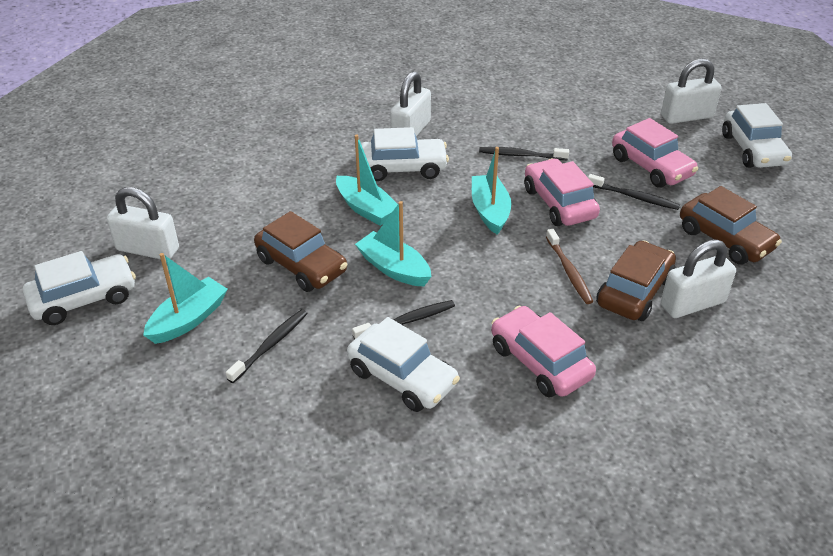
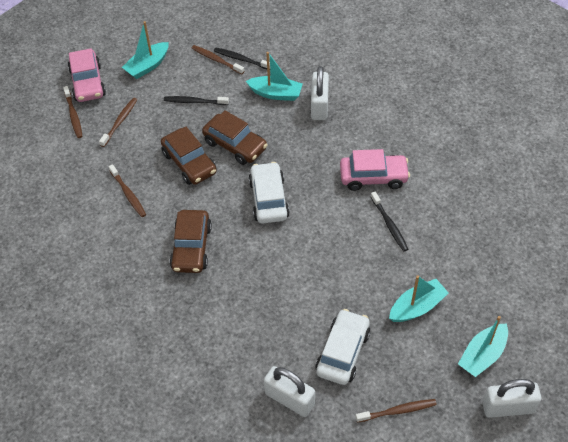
black toothbrush: [226,309,308,383] [352,300,455,339] [479,147,569,160] [588,174,680,210] = 4 -> [164,96,229,105] [214,48,270,69] [371,192,408,252] = 3
brown toothbrush: [546,229,594,304] = 1 -> [63,86,83,138] [99,98,137,147] [108,164,146,217] [192,45,244,74] [356,399,437,423] = 5
pink car: [491,306,596,397] [524,158,600,226] [612,118,698,188] = 3 -> [68,49,106,102] [340,149,410,191] = 2
white car: [23,251,136,325] [347,317,460,412] [361,127,449,181] [722,103,792,168] = 4 -> [248,162,290,224] [315,309,371,385] = 2
white padlock: [107,187,179,260] [390,71,431,137] [661,59,722,124] [661,240,736,318] = 4 -> [264,366,315,417] [311,66,329,120] [482,379,541,418] = 3

